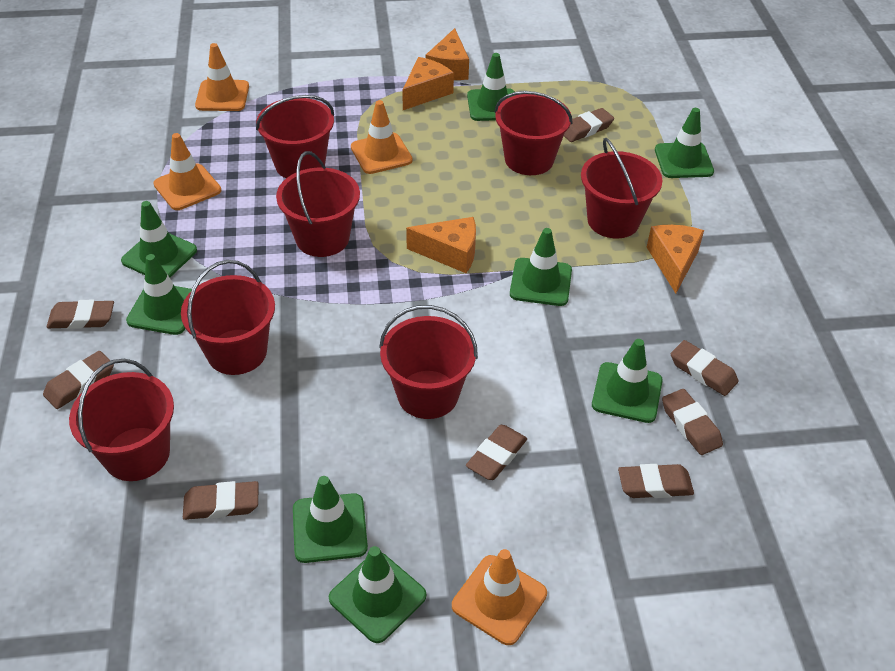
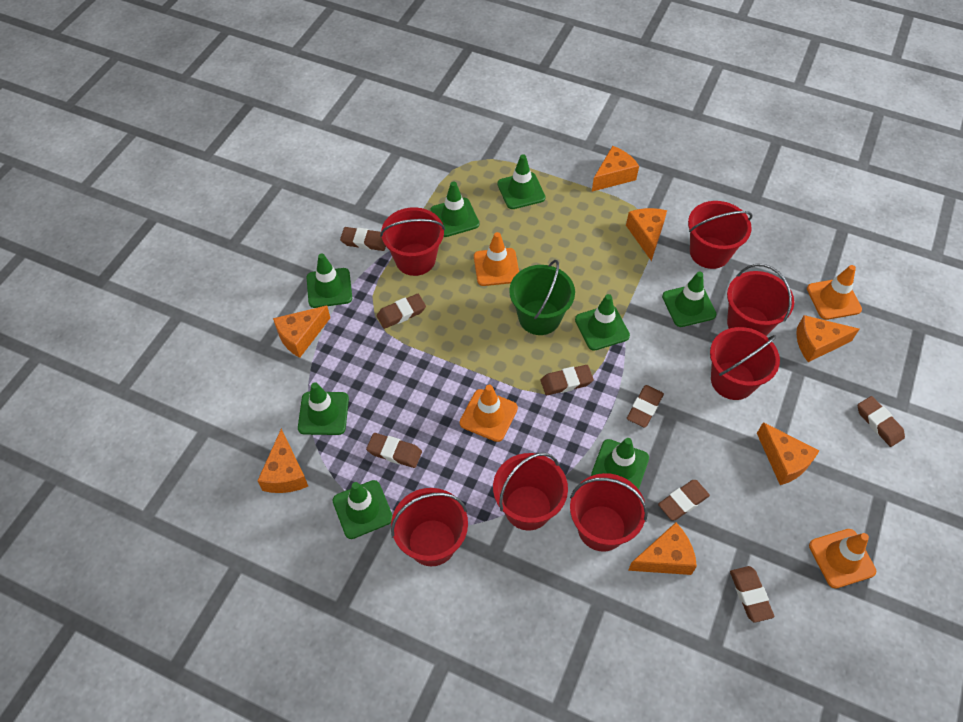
green bucket: none = 0 -> [509,260,575,335] = 1
orange cheese: [402,57,454,110] [406,217,476,273] [426,28,469,80] [647,225,704,293] = 4 -> [257,429,308,493] [273,305,330,358] [592,146,639,191] [626,208,667,261] [628,522,697,575] [757,422,820,485] [796,315,859,362] = 7

